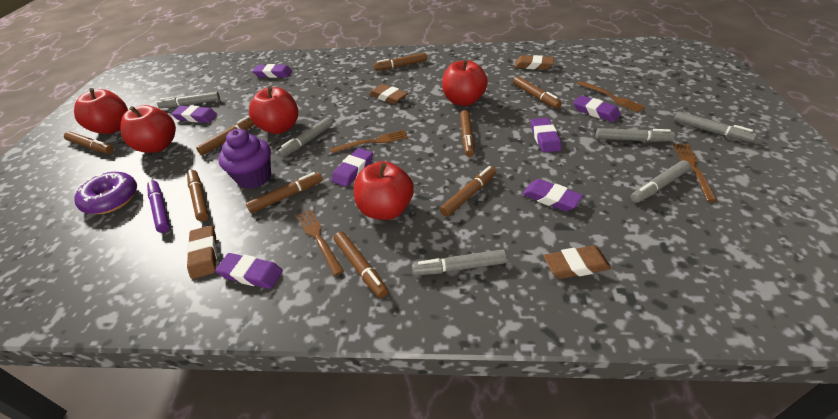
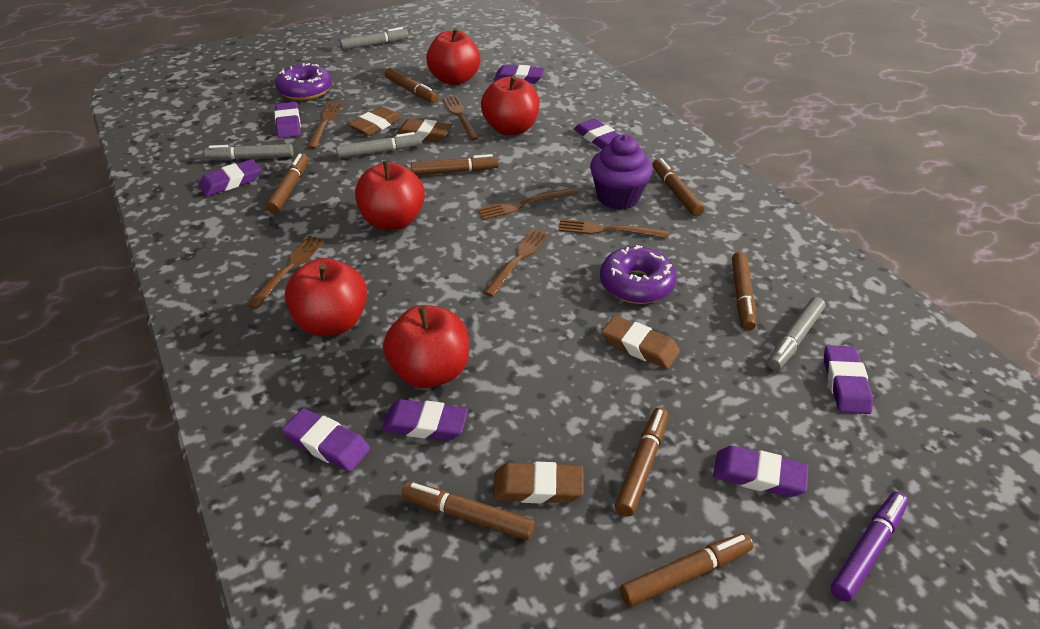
brown fork: [296,209,344,276] [330,130,408,153] [577,81,645,112] [673,144,718,202] = 4 -> [248,236,325,309] [307,102,343,149] [443,96,479,141] [477,187,578,220] [483,228,550,297] [558,219,668,238] = 6
brown marker: [64,131,113,154] [187,170,209,221] [196,116,255,155] [246,172,323,213] [334,231,388,298] [374,53,427,71] [440,166,496,217] [460,110,475,157] [513,76,562,109] = 9 -> [266,154,309,213] [385,68,438,103] [402,482,535,540] [411,154,499,175] [615,408,668,516] [620,533,754,607] [653,158,704,216] [732,252,756,331] = 8
grey marker: [157,92,220,109] [278,117,333,158] [412,249,507,275] [596,128,675,142] [631,161,691,203] [674,111,757,142] = 6 -> [204,144,293,160] [336,132,422,159] [340,27,408,50] [767,297,826,370] = 4
purple donut: [74,172,137,214] = 1 -> [275,63,332,100] [600,245,677,304] = 2
purple eraser: [171,105,217,123] [215,253,283,289] [252,64,292,78] [331,148,373,187] [522,179,583,211] [531,118,561,153] [573,95,621,122] = 7 -> [198,159,261,196] [275,102,301,138] [282,408,370,472] [382,399,468,440] [494,65,545,84] [574,119,619,149] [713,446,808,497] [824,345,873,414] = 8

